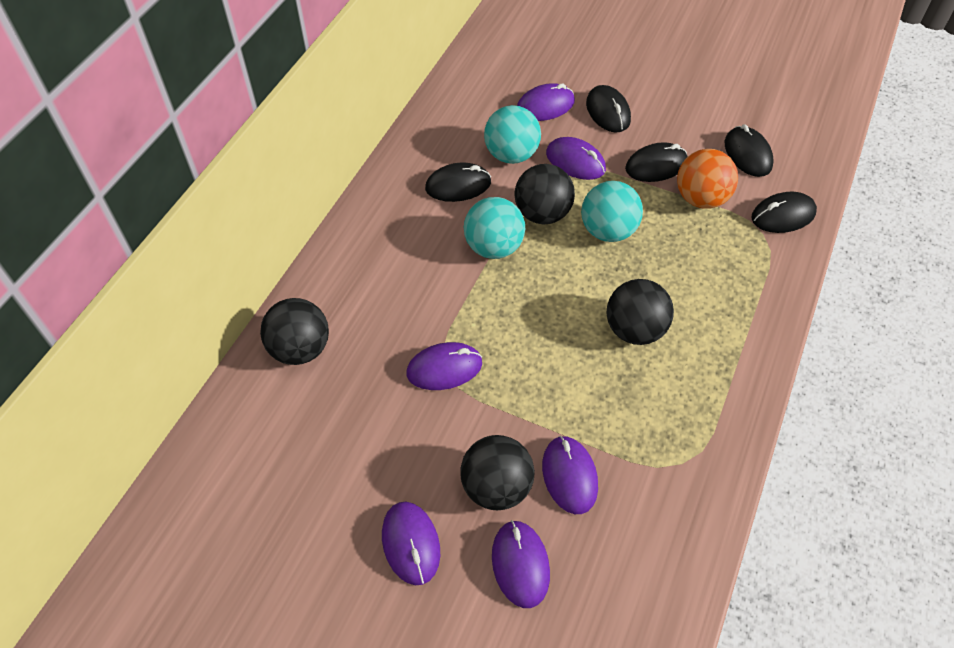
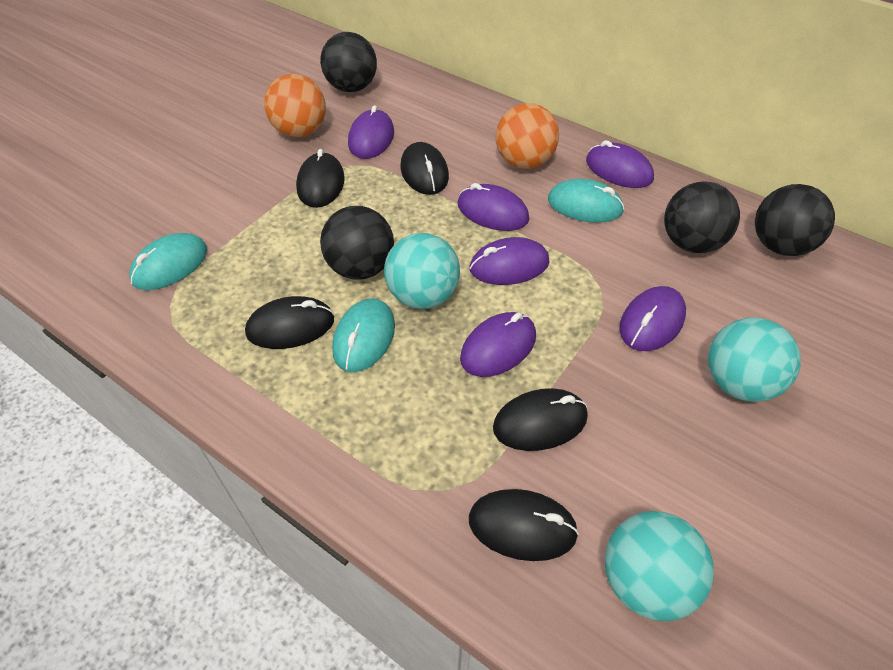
orange ball: [677,149,738,209] = 1 -> [264,74,326,137] [496,103,559,169] = 2
turquoise mouse: none = 0 -> [129,233,207,290] [332,298,395,372] [548,179,625,223] = 3

